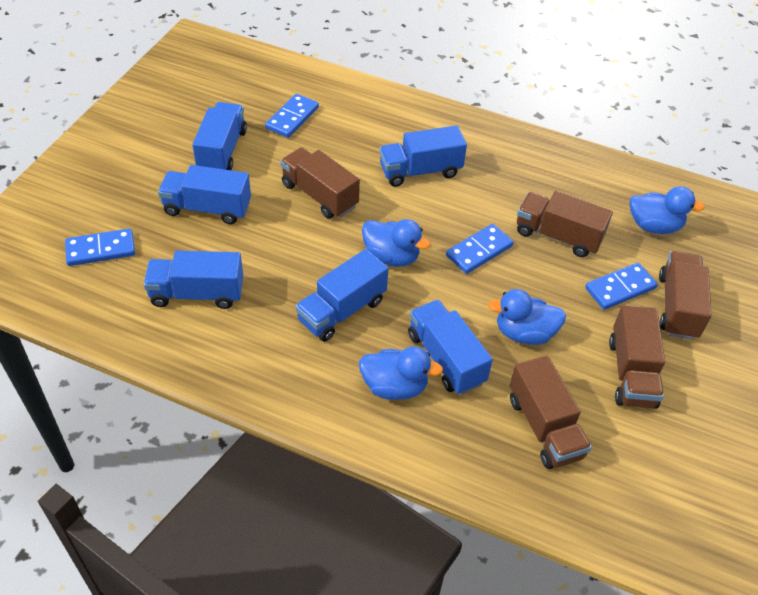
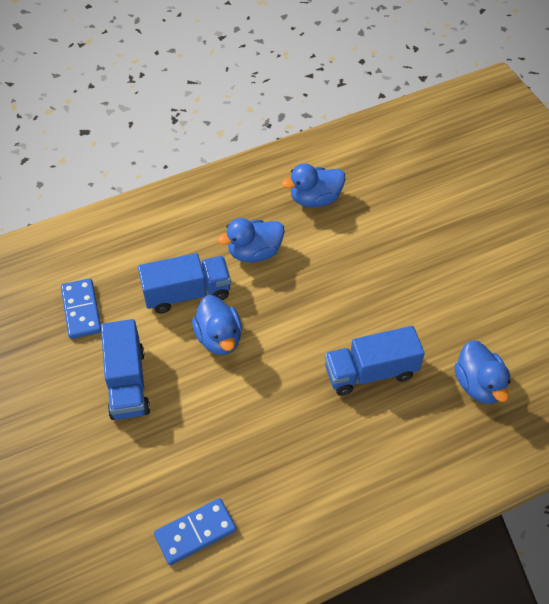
blue domino: [65,229,135,266] [265,94,319,138] [446,224,514,274] [585,263,658,310] = 4 -> [61,278,101,339] [154,498,236,565] = 2
blue truck: [143,251,243,309] [158,165,251,224] [192,102,247,170] [295,249,388,342] [379,125,467,187] [408,300,493,395] = 6 -> [101,319,150,420] [138,253,231,314] [325,326,425,396] = 3
brown truck: [280,147,360,219] [509,355,592,469] [517,191,613,257] [609,305,665,409] [659,251,712,340] = 5 -> none = 0

